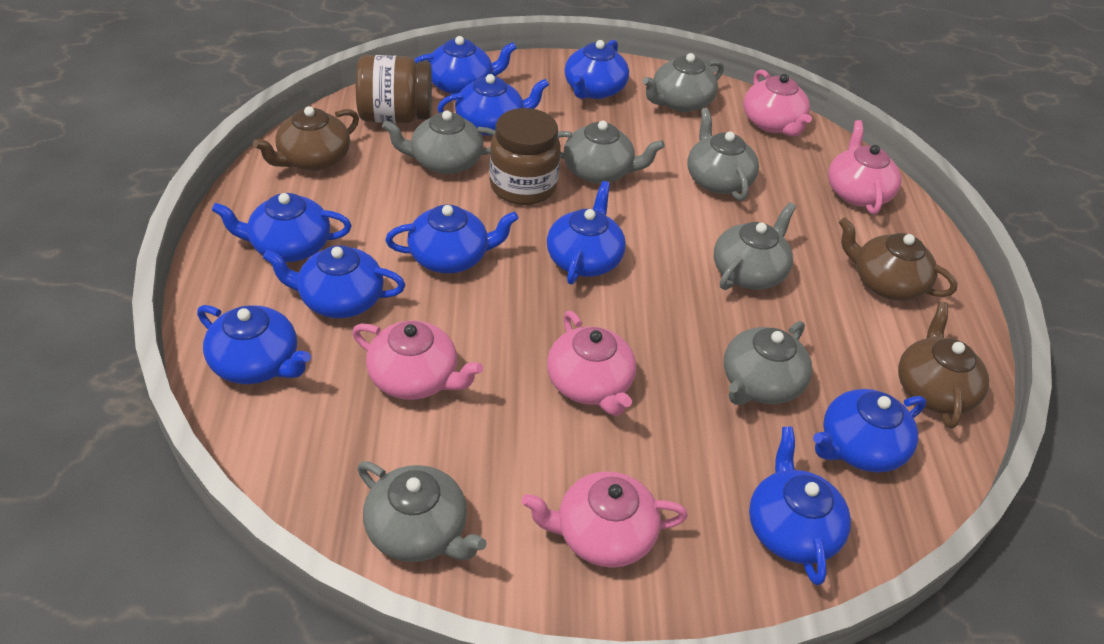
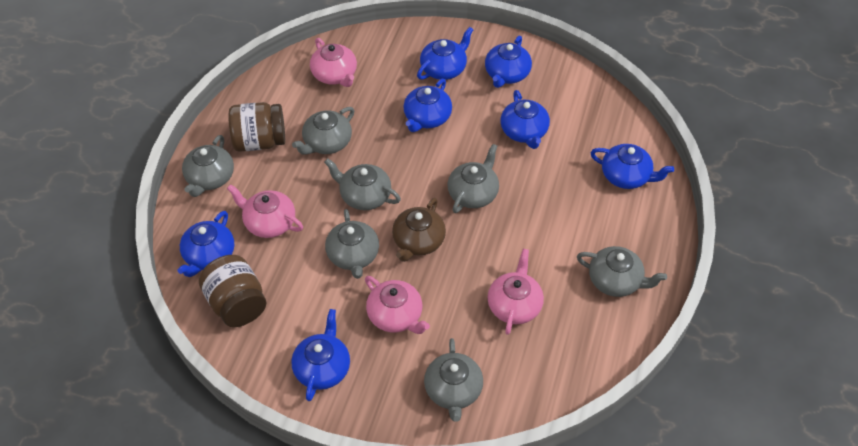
blue teapot: [197,305,311,384] [212,193,351,262] [263,245,405,318] [385,205,519,273] [414,36,517,95] [437,74,549,136] [547,181,626,284] [565,40,629,99] [749,427,851,585] [813,389,926,472] = 10 -> [178,211,234,277] [291,309,350,401] [403,79,452,132] [417,27,473,80] [485,36,532,88] [500,90,550,149] [591,144,674,189] = 7
brown teapot: [253,106,359,171] [839,217,957,301] [898,302,989,429] = 3 -> [392,198,446,262] = 1
pink teapot: [352,321,483,400] [522,471,688,568] [547,311,636,416] [743,69,812,136] [828,120,901,214] = 5 -> [227,184,303,238] [310,38,357,87] [365,276,430,334] [487,249,544,335] = 4

